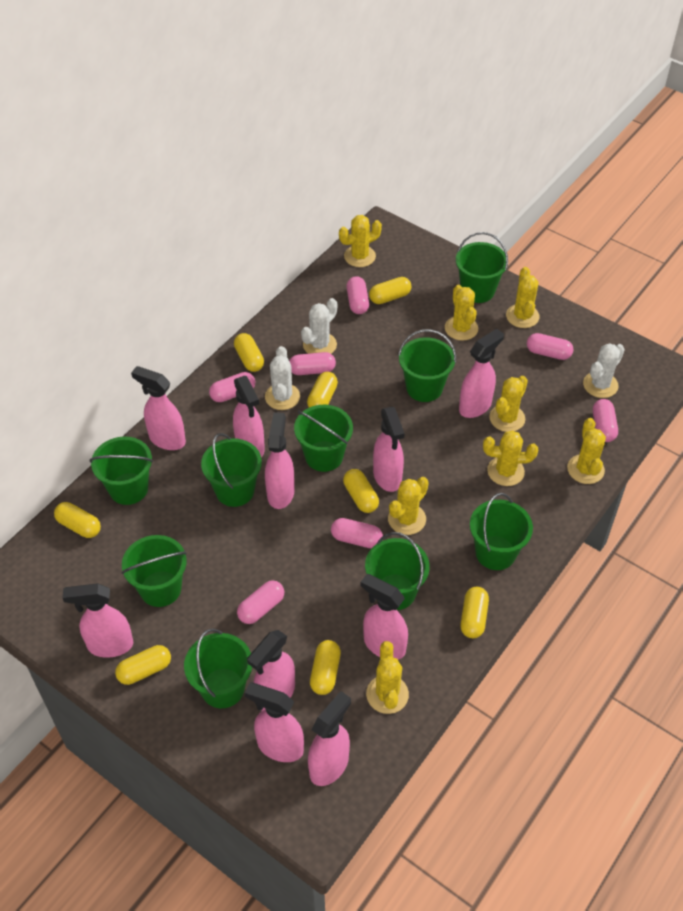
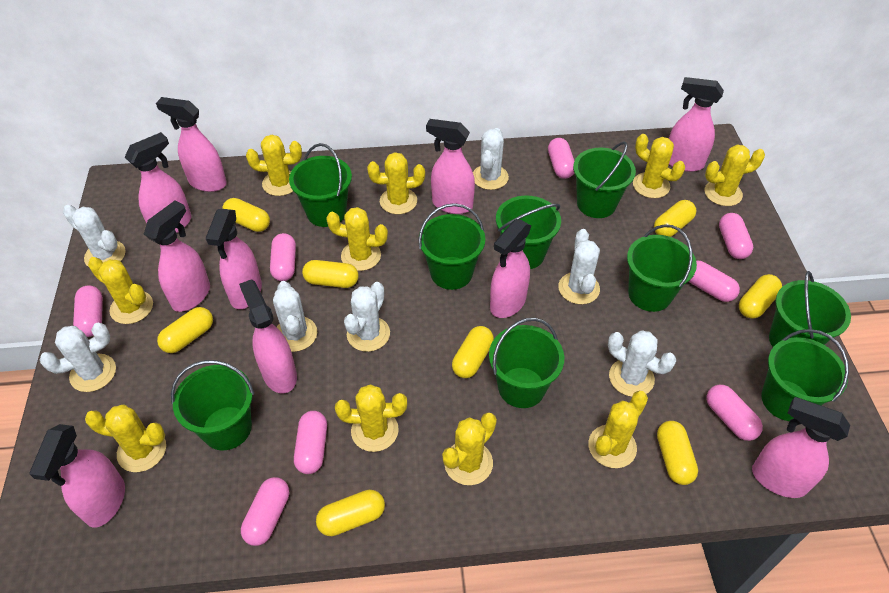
pink capsule: [209,372,255,402] [237,580,284,624] [289,352,336,375] [331,518,383,548] [347,276,369,314] [527,333,574,360] [593,399,618,442] = 7 -> [73,285,103,337] [241,477,289,546] [270,233,296,281] [294,411,327,474] [548,138,574,179] [689,260,740,302] [706,385,763,441] [719,213,753,259] = 8
white cactus: [265,346,300,410] [301,298,337,354] [583,343,625,398] = 3 -> [40,323,116,392] [63,205,126,267] [273,281,317,352] [344,282,390,352] [473,128,509,190] [558,229,600,304] [608,330,676,397] = 7
yellow cactus: [339,215,382,267] [366,641,409,714] [388,477,429,535] [445,285,478,341] [483,430,538,486] [489,376,528,432] [506,267,540,328] [567,418,606,484] = 8 -> [85,404,166,472] [88,257,153,324] [246,135,302,196] [326,207,388,271] [335,384,407,452] [367,152,425,214] [442,413,497,485] [588,391,648,468] [633,134,685,198] [705,145,765,206] = 10

